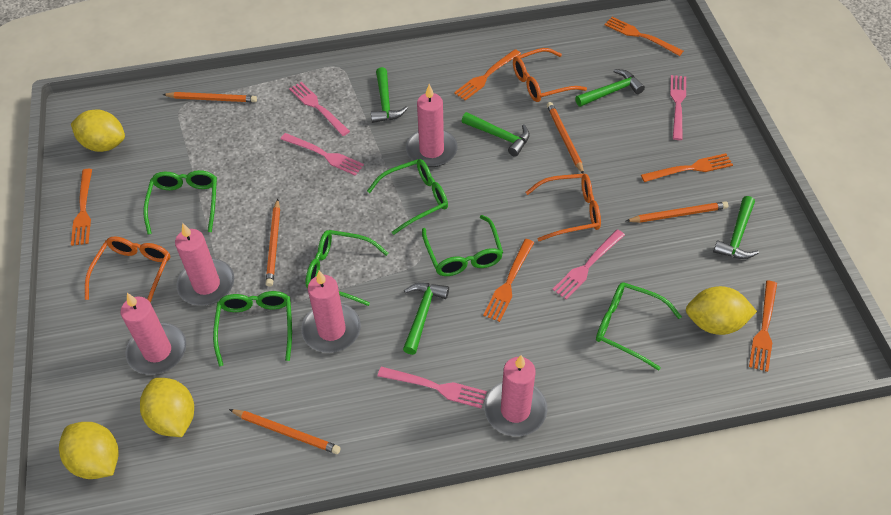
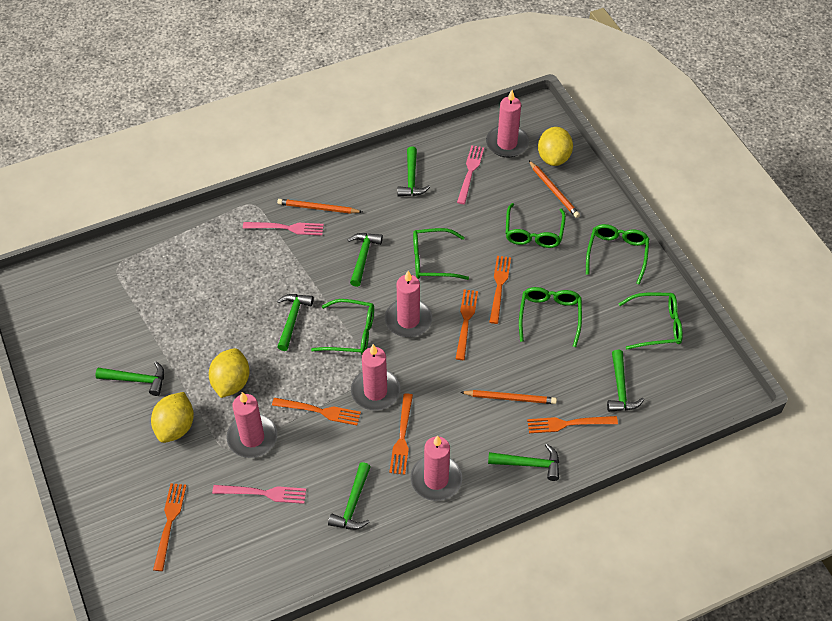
green hammer: [371,67,408,123] [403,283,449,355] [462,112,530,157] [575,69,645,107] [713,196,759,259] = 5 -> [96,361,164,396] [277,294,314,351] [328,462,371,530] [347,233,383,287] [397,147,430,197] [488,444,559,481] [607,350,644,412] = 7
orange glasses: [85,236,170,303] [513,48,587,102] [526,174,601,241] = 3 -> none = 0
orange pencil: [162,92,257,102] [229,409,341,454] [266,199,280,287] [547,102,584,174] [626,201,728,223] = 5 -> [277,199,362,214] [460,390,557,404] [529,161,580,218] = 3
pink fork: [281,133,364,176] [289,82,350,136] [378,367,487,409] [552,229,625,300] [670,75,686,140] = 5 -> [212,485,306,504] [243,222,324,235] [457,145,484,204] = 3
yellow lemon: [59,422,119,479] [71,110,125,152] [140,378,194,437] [686,286,757,335] = 4 -> [151,392,194,443] [209,348,249,398] [538,127,573,166] = 3

